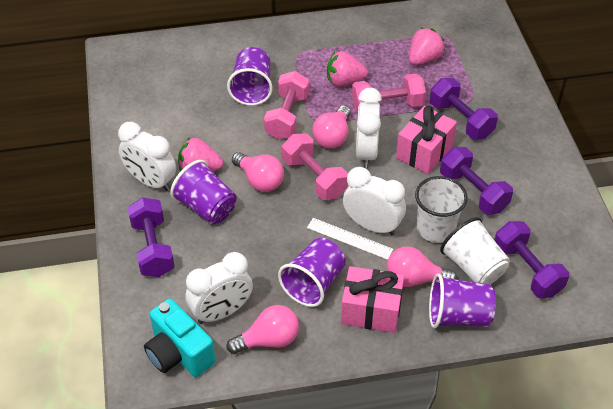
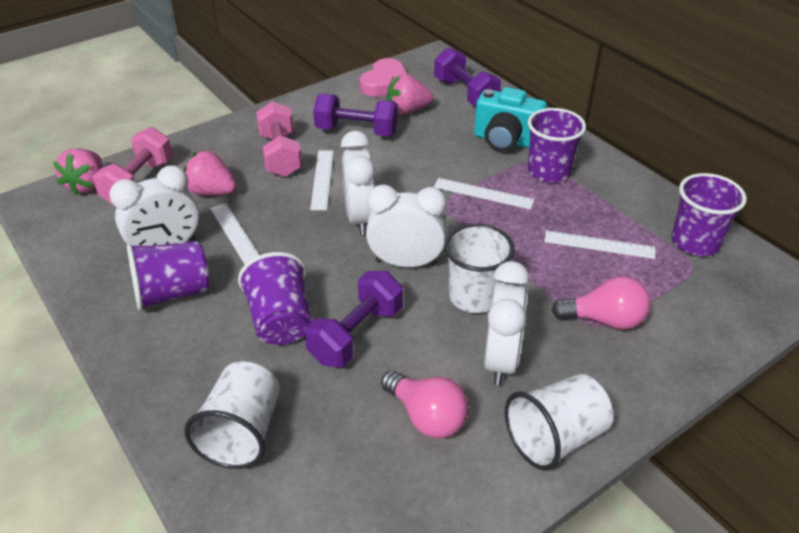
pink dumbbell: [264,71,309,140] [282,133,348,200] [352,73,426,113] = 3 -> [93,127,173,204] [256,101,302,177] = 2
pink gift: [341,266,404,333] [396,106,457,174] = 2 -> none = 0
pink heart: none = 0 -> [360,58,407,97] = 1
pink light bulb: [227,305,299,354] [232,152,284,192] [312,105,351,149] [387,246,457,287] = 4 -> [381,371,469,439] [551,276,650,330] = 2
purple dumbbell: [127,197,175,277] [430,78,498,139] [440,147,513,215] [494,221,569,298] = 4 -> [305,271,403,367] [313,94,398,137] [434,48,501,106] = 3
white cup: [415,176,468,243] [440,217,510,284] = 2 -> [184,361,280,469] [444,224,515,313] [505,374,613,471] = 3
white ruler: [307,218,393,260] = 1 -> [210,203,259,264] [310,150,334,210] [434,178,535,210] [544,230,655,259] = 4

